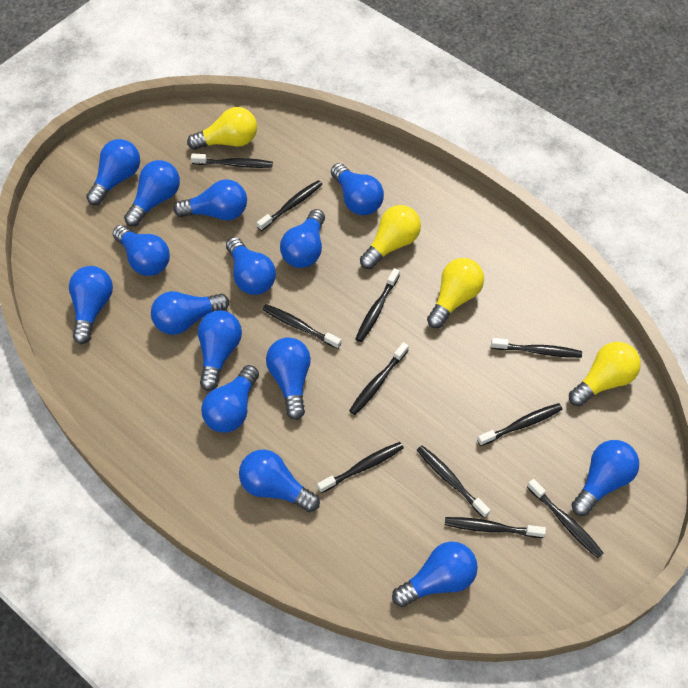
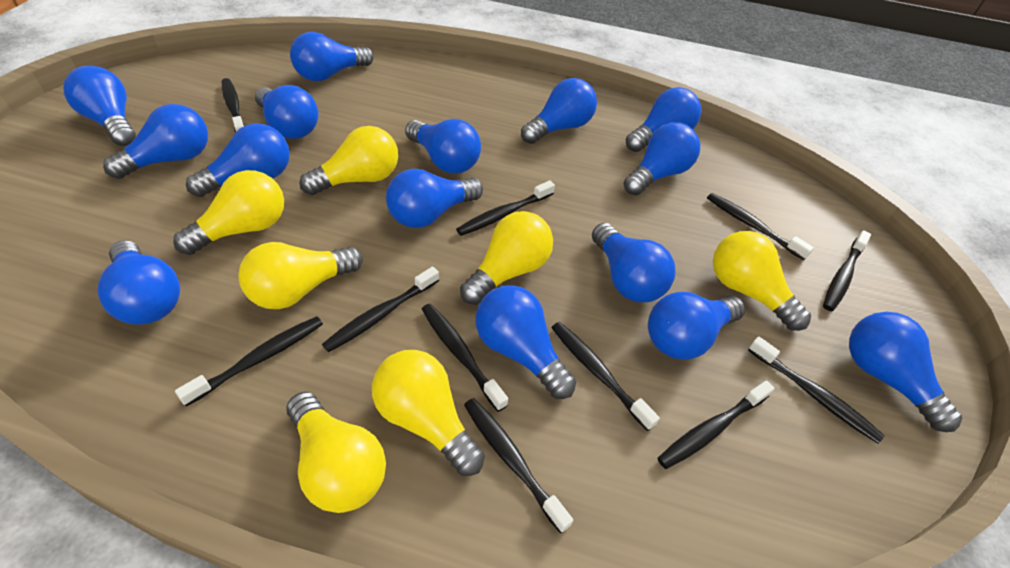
yellow light bulb: [187,107,257,150] [360,205,421,269] [427,258,484,328] [569,342,641,407] = 4 -> [173,170,284,255] [238,242,363,309] [286,392,386,513] [300,126,398,195] [372,350,485,476] [460,211,553,305] [713,231,811,331] = 7

